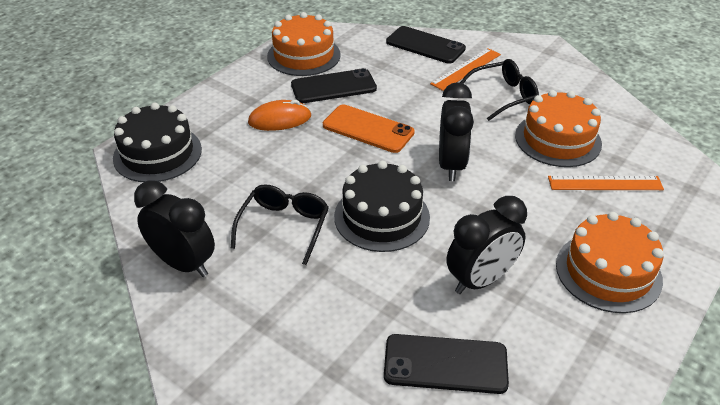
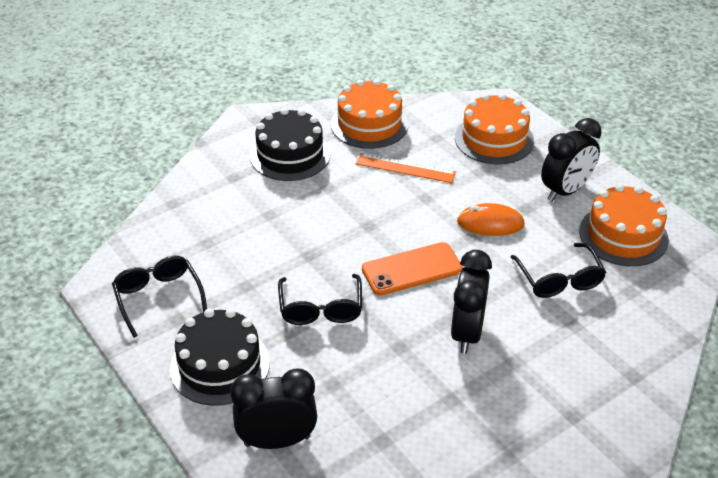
black glasses: [231,184,329,265] [460,59,539,121] = 2 -> [112,256,207,338] [278,274,362,325] [511,243,606,298] = 3
black phone: [291,68,377,103] [384,334,509,394] [386,26,466,64] = 3 -> none = 0
orange ruler: [430,48,501,91] [548,176,664,190] = 2 -> [355,153,456,183] = 1

